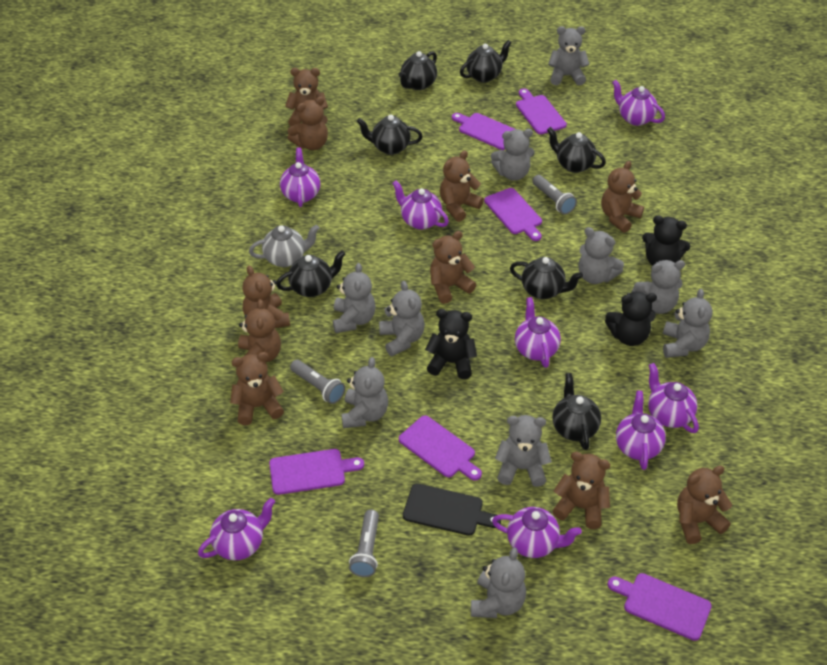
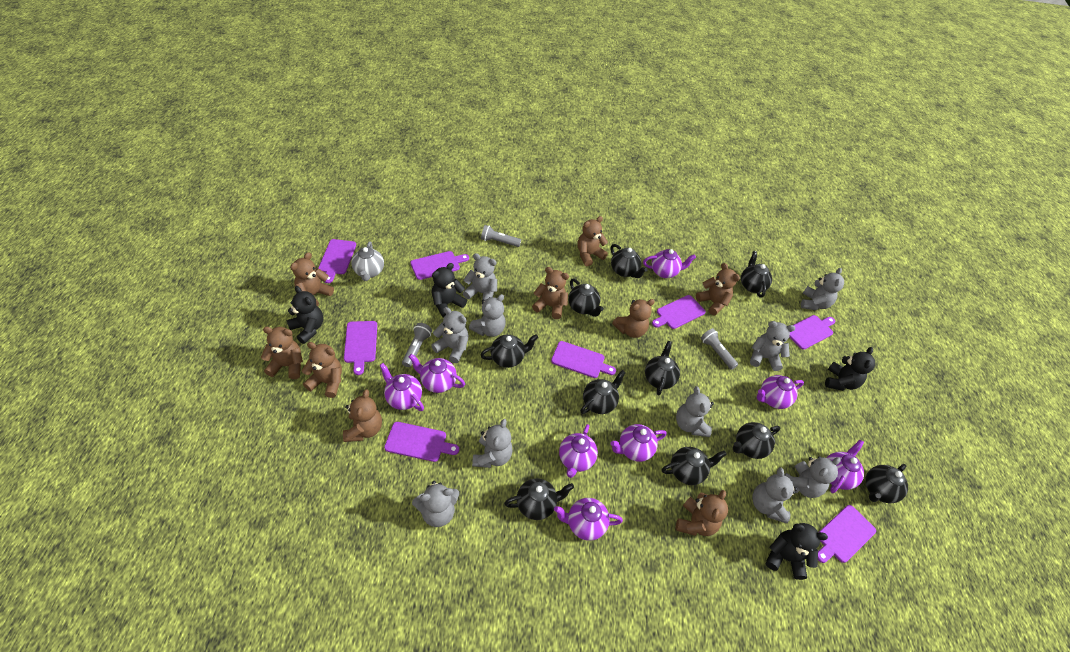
black cutting board: [403,483,501,536] = 1 -> none = 0
black teapot: [276,251,345,297] [357,115,423,155] [398,51,437,90] [460,40,512,82] [510,257,583,299] [547,127,606,173] [552,373,601,450] = 7 -> [481,334,538,368] [504,478,574,520] [569,279,604,317] [581,370,626,414] [610,244,647,278] [645,341,680,396] [662,447,727,485] [733,422,780,459] [741,251,772,298] [865,464,908,503] = 10
black teddy bear: [425,309,477,379] [605,292,657,346] [642,215,690,266] = 3 -> [286,286,323,344] [431,263,467,318] [766,523,828,580] [825,347,875,391] = 4
brown teddy bear: [230,352,284,425] [238,299,281,362] [242,266,290,328] [285,68,328,126] [288,96,328,150] [430,231,476,304] [440,151,484,222] [552,452,611,529] [601,161,644,233] [677,466,732,544] = 10 -> [261,327,303,379] [290,252,334,306] [302,342,342,398] [343,389,382,442] [532,267,569,319] [577,216,608,266] [612,299,655,338] [676,490,728,536] [696,263,740,315] = 9
purple cutting board: [269,449,364,495] [399,416,482,481] [452,113,515,150] [484,188,542,241] [516,88,567,134] [607,573,712,641] = 6 -> [318,239,356,283] [344,321,377,375] [384,422,459,462] [410,251,469,280] [551,341,616,378] [652,295,706,329] [789,315,835,350] [818,505,876,563] = 8

